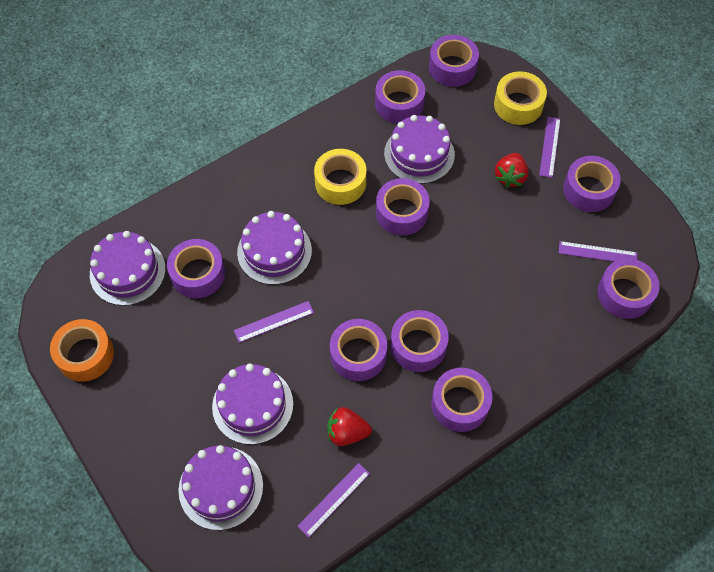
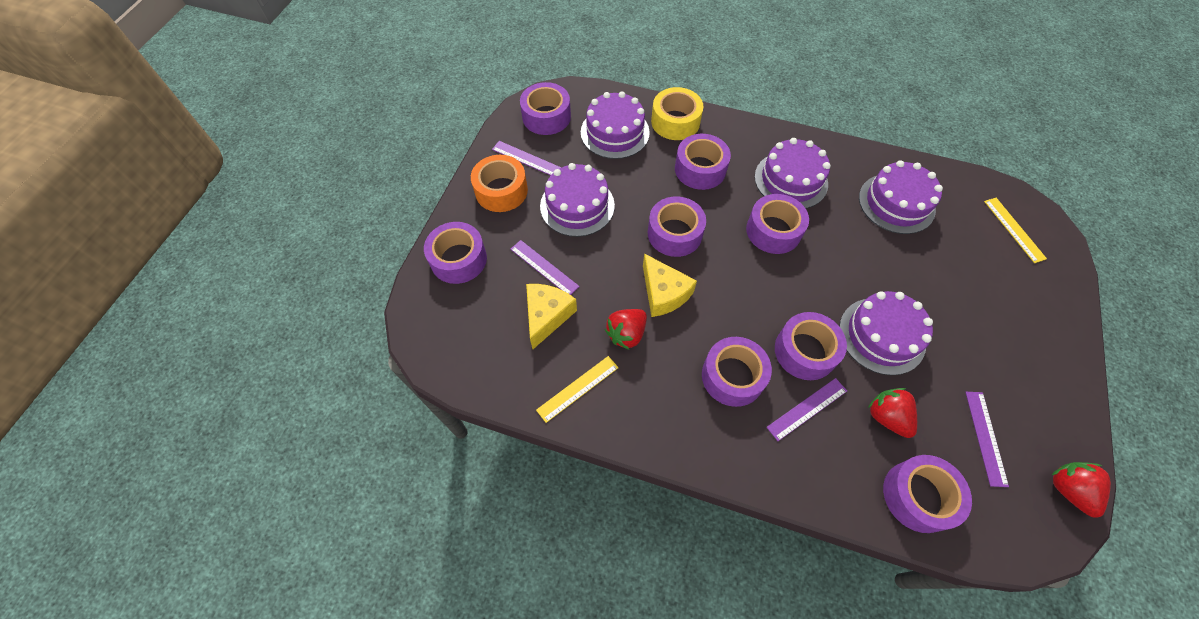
purple tape: [167,239,225,298] [330,319,387,381] [375,70,425,124] [376,178,430,236] [390,310,449,372] [429,35,479,87] [431,368,492,432] [563,156,621,212] [598,259,659,319] = 9 -> [424,222,487,284] [520,82,571,135] [648,196,706,257] [675,134,731,190] [702,337,772,407] [746,194,809,254] [775,312,847,380] [883,455,972,533] = 8
red strawberry: [327,407,372,446] [495,153,529,188] = 2 -> [605,309,647,350] [868,388,917,438] [1052,462,1111,518] = 3
yellow cheese: none = 0 -> [526,284,577,349] [643,254,697,317] = 2
yellow ruler: none = 0 -> [536,356,619,423] [984,198,1047,263] = 2
yellow tape: [314,149,366,205] [494,71,547,125] = 2 -> [651,87,703,140] = 1

